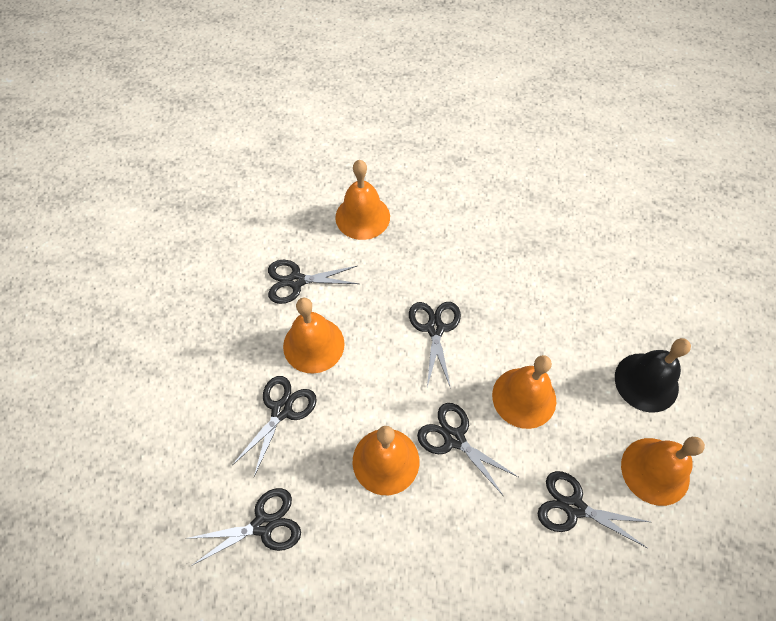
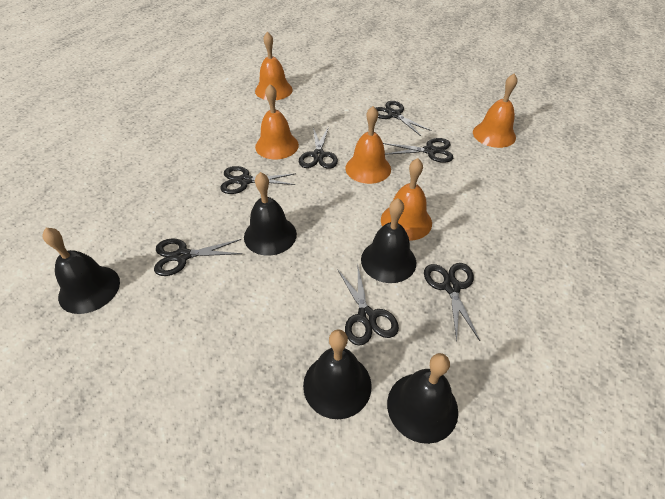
black bell: [615,338,691,413] = 1 -> [42,228,120,314] [244,172,297,256] [303,329,372,419] [361,198,416,283] [387,353,458,444] = 5
black scissors: [185,488,301,566] [232,376,317,477] [268,260,359,304] [409,302,461,389] [417,403,518,495] [537,471,650,548] = 6 -> [154,239,242,276] [220,166,296,194] [299,126,338,169] [337,267,399,346] [376,101,432,136] [383,138,453,163] [424,263,480,342] = 7

